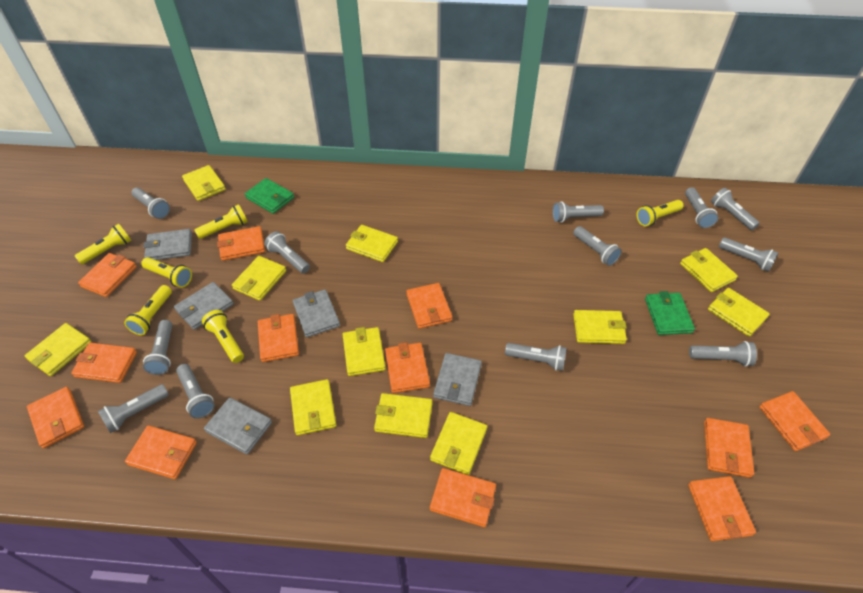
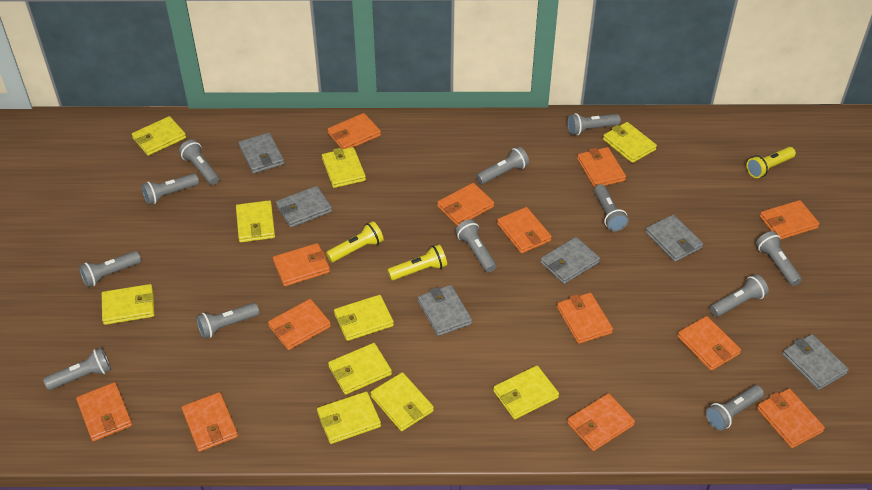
green wallet: [245,178,294,214] [645,291,695,335] = 2 -> none = 0
grey wallet: [143,229,192,260] [174,282,234,330] [204,397,272,455] [293,289,340,338] [433,353,482,406] = 5 -> [239,133,284,174] [276,186,332,228] [418,285,472,336] [540,237,600,284] [645,215,703,262] [782,334,849,390] = 6
orange wallet: [27,387,84,448] [71,343,137,383] [78,253,137,297] [125,425,197,479] [217,226,265,261] [258,314,299,362] [385,342,430,393] [406,283,452,329] [430,468,496,527] [688,476,756,541] [704,418,754,478] [759,391,830,451] = 12 -> [76,382,132,441] [182,392,238,452] [268,299,331,350] [273,243,330,286] [328,113,381,149] [437,183,494,226] [497,207,552,253] [557,293,613,344] [567,393,635,451] [577,147,626,188] [677,316,741,371] [757,389,825,448] [760,200,820,240] = 13
yellow flashlight: [75,224,132,265] [124,285,172,335] [141,257,192,288] [195,204,248,239] [202,310,244,363] [637,200,683,226] = 6 -> [326,221,384,262] [387,245,447,280] [747,147,796,178] = 3
yellow wallet: [25,323,91,376] [182,165,226,201] [232,256,286,301] [290,379,336,435] [343,327,386,376] [346,225,398,262] [374,393,433,438] [430,412,487,475] [573,310,627,344] [680,248,738,292] [708,288,770,337] = 11 -> [102,284,155,325] [132,116,186,156] [236,200,275,242] [317,391,381,444] [322,147,366,188] [328,343,392,395] [334,295,394,341] [370,372,434,431] [493,366,559,419] [603,122,657,163] = 10

